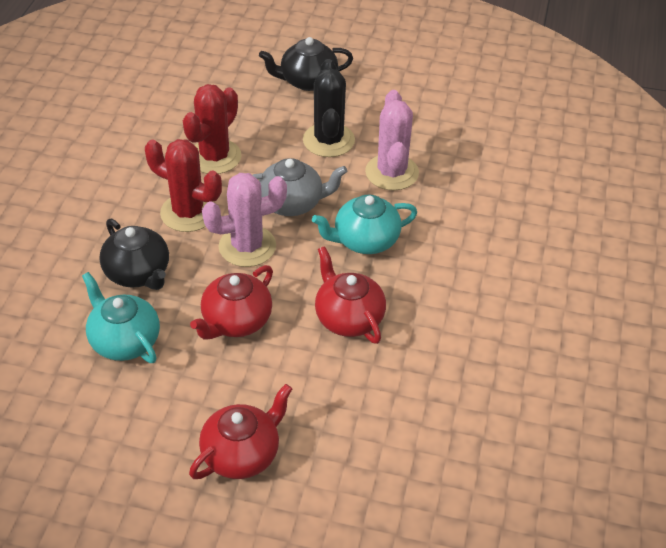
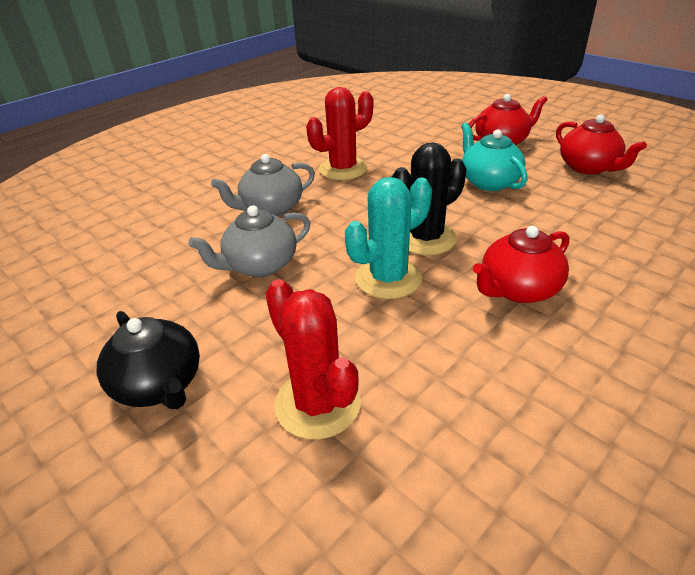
black teapot: [99,219,169,290] [259,37,353,91] = 2 -> [97,311,200,409] = 1
grey teapot: [253,158,348,216] = 1 -> [188,205,310,277] [211,154,315,216] = 2
pink cactus: [202,173,287,267] [365,90,419,190] = 2 -> none = 0
turquoise cactus: none = 0 -> [345,177,432,299] = 1
turquoise teapot: [82,272,160,363] [312,195,417,254] = 2 -> [461,122,527,191] = 1

